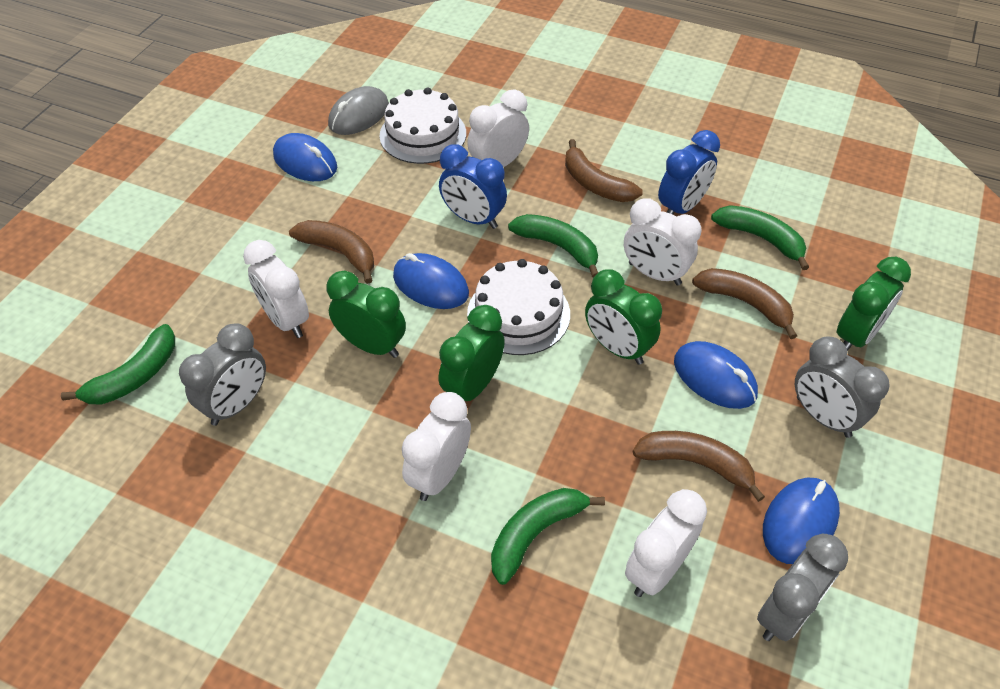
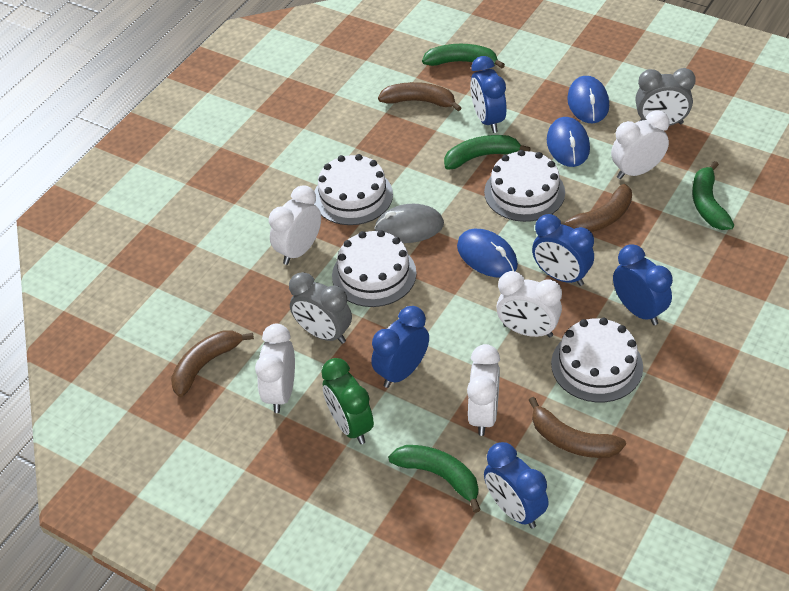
blue clock: [439,144,507,229] [658,130,720,215] = 2 -> [371,306,429,388] [470,56,507,133] [484,442,549,528] [532,214,594,286] [613,244,673,325] = 5
blue mouse: [273,133,337,181] [393,253,469,309] [674,341,758,409] [763,478,840,564] = 4 -> [457,229,518,278] [547,117,590,167] [567,76,609,123] = 3
green clock: [327,271,406,358] [439,305,505,401] [585,269,662,365] [837,257,911,351] = 4 -> [321,358,374,444] = 1
grey clock: [179,323,266,426] [757,534,848,641] [795,337,890,438] = 3 -> [289,272,352,344] [636,68,696,126] = 2
white cake: [379,88,466,164] [467,259,570,355] = 2 -> [314,154,393,225] [332,230,417,307] [484,150,565,222] [551,318,643,402] = 4

